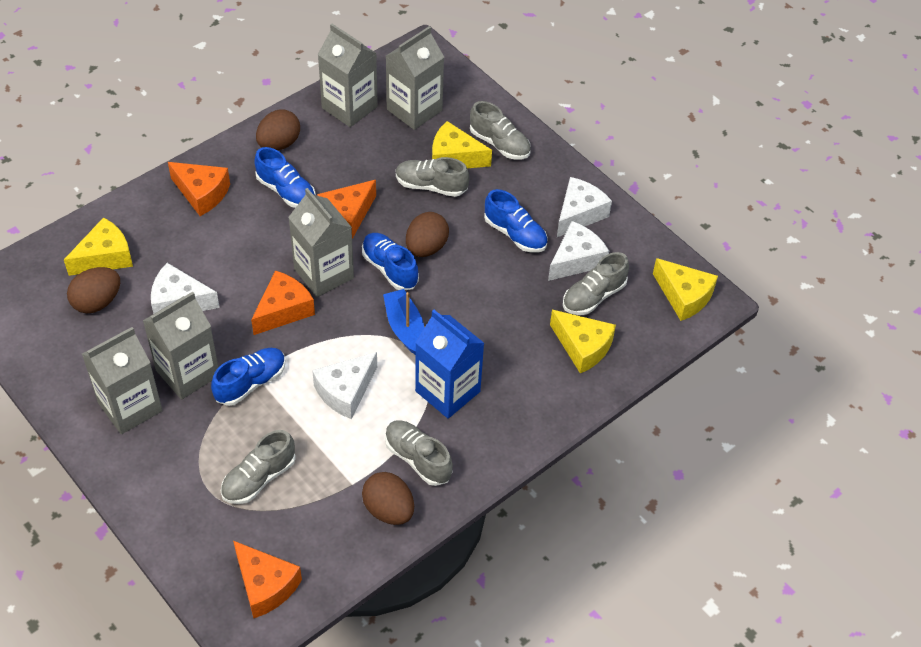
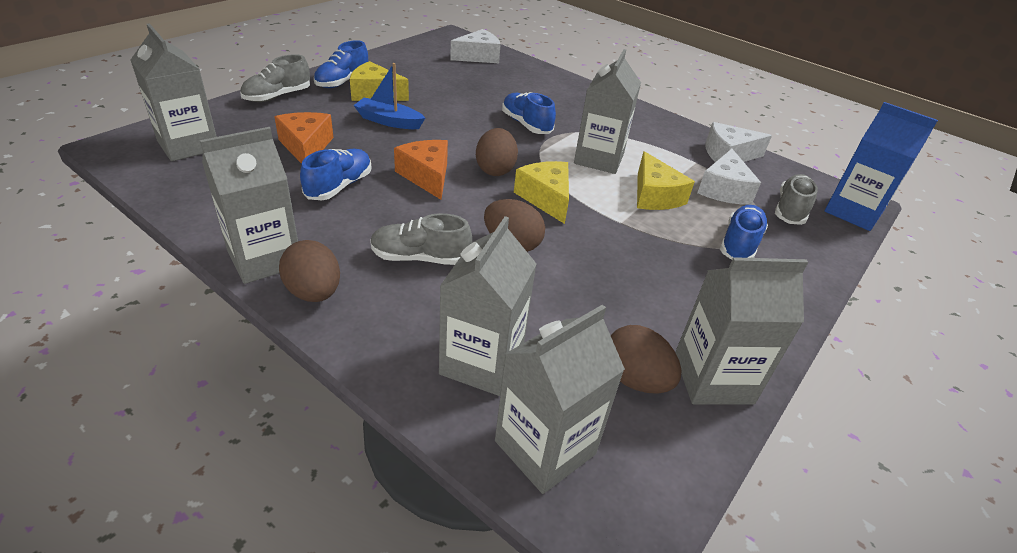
grey carton: [82,327,163,434] [143,292,218,400] [288,188,354,297] [318,24,378,127] [386,26,444,130] = 5 -> [131,23,217,161] [200,127,298,284] [439,216,536,396] [495,304,625,494] [574,49,641,174] [675,257,808,405] = 6
grey shoe: [221,430,296,504] [385,420,453,486] [396,157,469,197] [470,101,531,160] [563,252,629,315] = 5 -> [240,54,310,102] [370,213,472,265] [775,174,818,225] = 3
orange cheese: [168,162,230,216] [233,541,302,618] [251,270,315,335] [317,180,376,239] = 4 -> [274,112,334,164] [394,140,448,200] = 2
white cheese: [151,263,220,314] [312,352,377,419] [548,221,609,281] [557,177,612,237] = 4 -> [450,29,501,63] [697,148,761,205] [705,122,772,162] = 3
yellow cheese: [64,217,133,276] [432,121,492,168] [550,310,616,373] [653,258,718,321] = 4 -> [350,61,409,101] [514,161,569,224] [637,151,695,210] = 3

